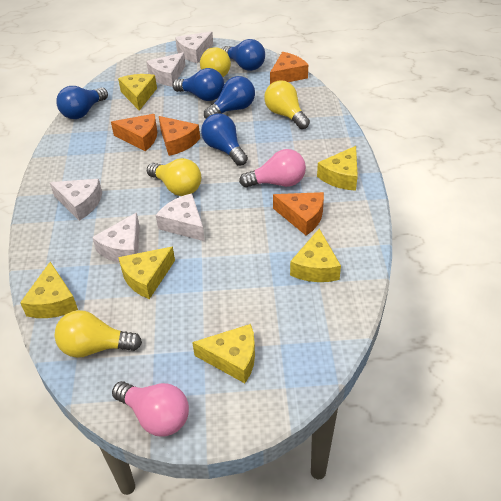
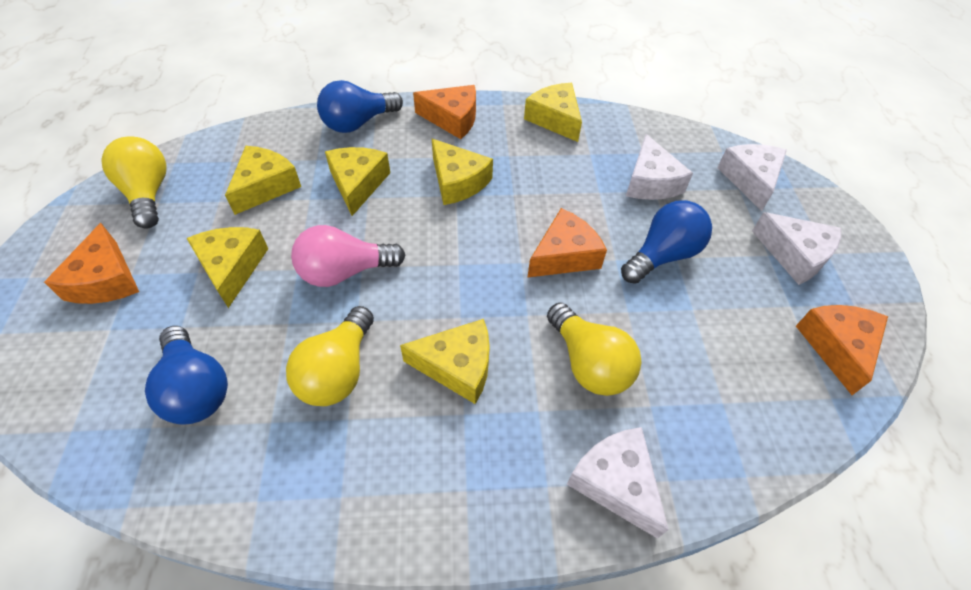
blue light bulb: [57,86,108,119] [172,68,224,101] [201,113,248,166] [204,76,255,119] [221,39,265,71] = 5 -> [145,326,228,425] [317,80,403,133] [621,200,712,284] = 3
pink light bulb: [112,381,189,436] [239,149,306,188] = 2 -> [291,225,406,287] = 1
white cheese: [50,179,102,221] [92,212,140,263] [146,52,186,87] [156,193,205,241] [175,31,213,63] = 5 -> [567,427,669,539] [626,134,693,200] [717,144,787,211] [752,212,841,285] = 4
yellow light bulb: [54,310,142,358] [147,158,201,196] [200,47,231,77] [264,80,310,129] = 4 -> [101,137,167,229] [286,306,374,406] [547,303,641,396] = 3

